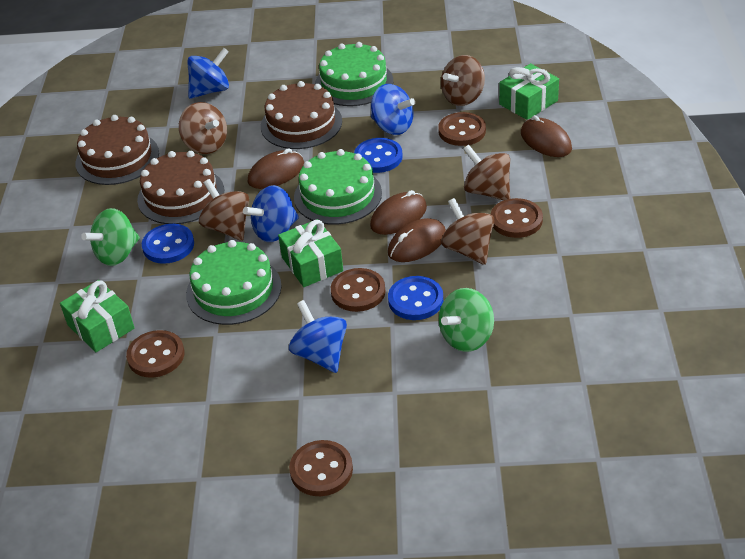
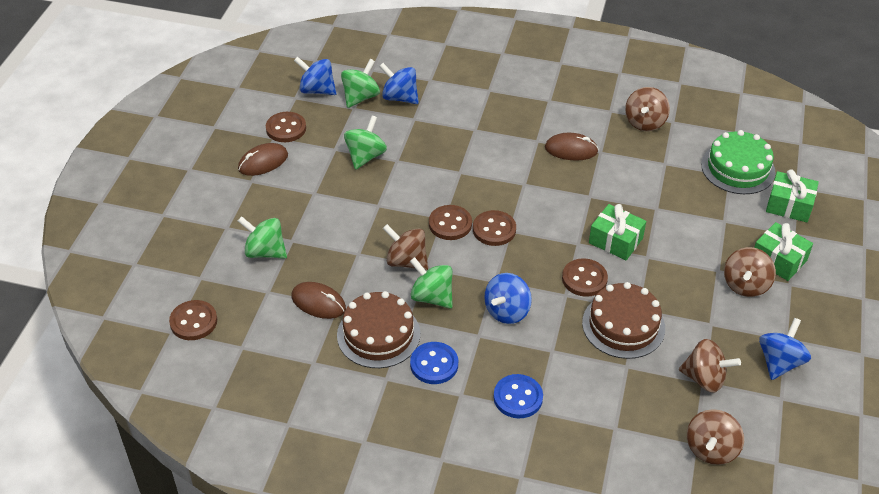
blue button: [142,224,194,264] [354,138,403,173] [388,276,443,320] = 3 -> [410,342,458,384] [494,374,543,418] = 2
brown cake: [75,115,159,185] [137,151,224,224] [261,81,342,149] = 3 -> [337,291,420,368] [582,282,665,359] = 2
brown mouse: [248,148,304,189] [370,190,427,235] [388,218,446,262] [521,115,572,157] = 4 -> [238,143,288,176] [291,282,346,319] [545,133,599,161] = 3
green cake: [186,240,282,325] [294,149,382,225] [315,42,393,106] = 3 -> [701,130,776,194] = 1
green spinning top: [81,208,140,266] [439,288,494,352] = 2 -> [238,216,287,259] [341,59,380,108] [344,115,387,170] [410,257,453,309] = 4

